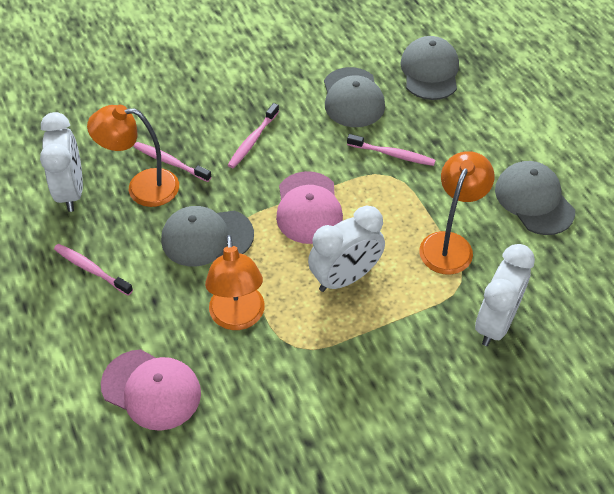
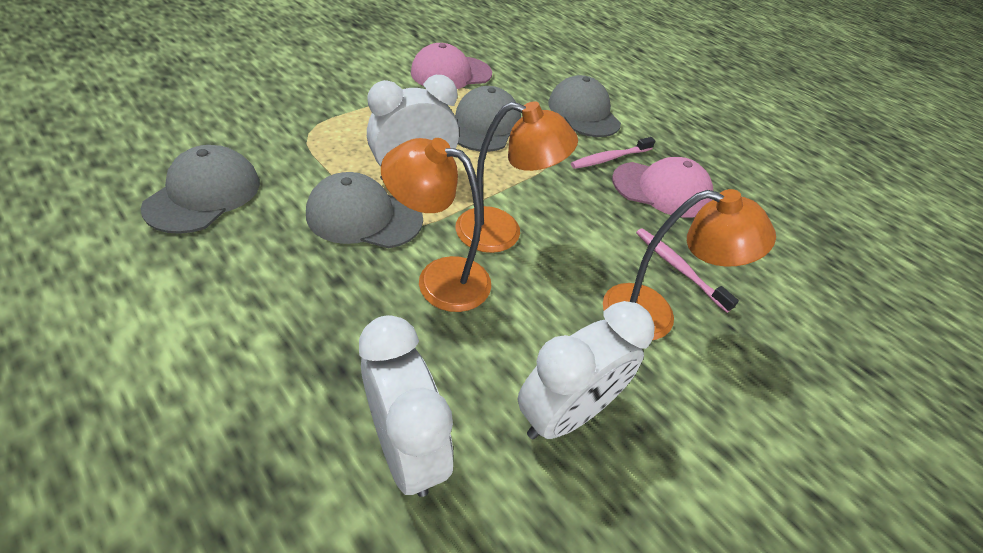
pink toothbrush: [54,244,133,296] [133,142,211,182] [228,103,279,168] [347,134,435,166] = 4 -> [571,137,655,169] [636,228,739,313] = 2

